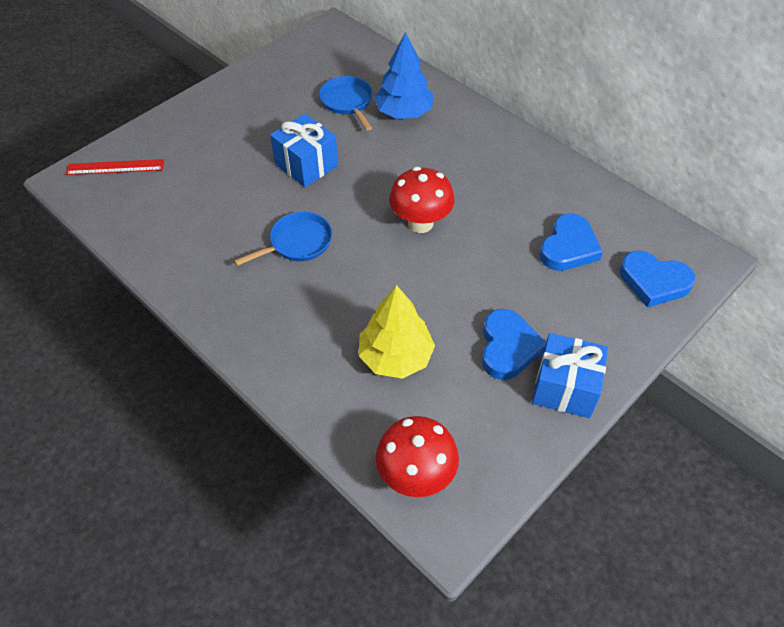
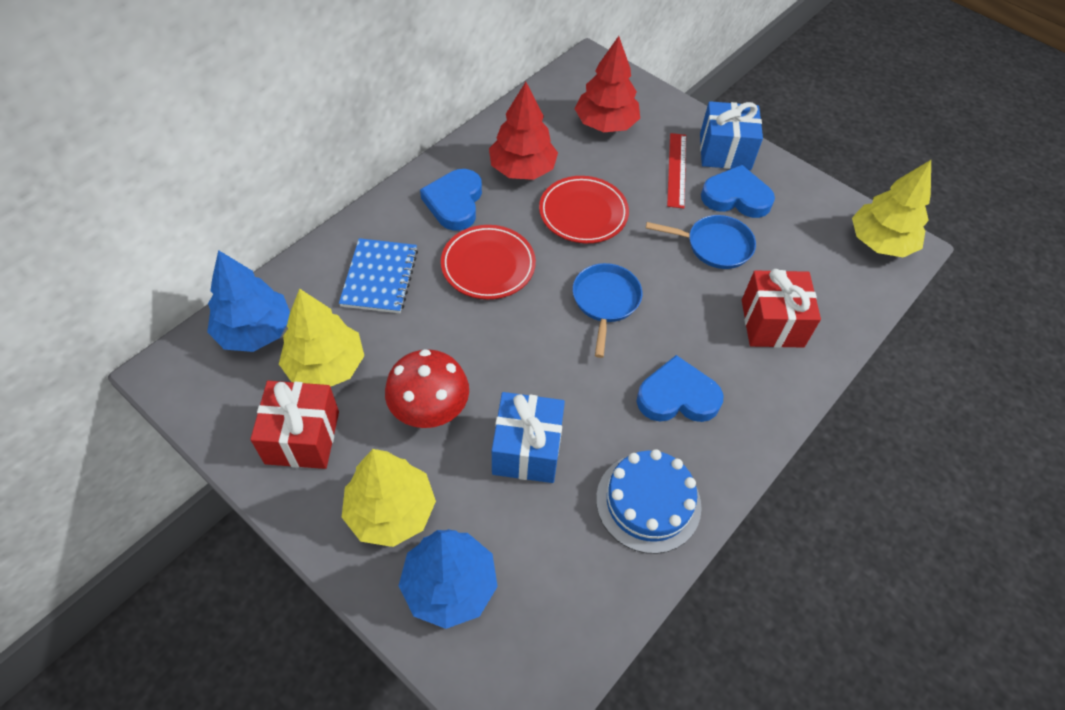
blue cake: none = 0 -> [596,449,702,554] = 1
blue notebook: none = 0 -> [339,238,418,313] = 1
blue tree: [374,32,433,119] = 1 -> [207,250,290,352] [399,529,498,629] = 2
red gift: none = 0 -> [250,381,339,469] [742,269,821,348] = 2
red mushroom: [376,416,459,497] [389,167,455,233] = 2 -> [385,349,469,428] = 1
red plate: none = 0 -> [441,225,536,299] [539,176,629,243] = 2
red tree: none = 0 -> [489,82,558,180] [575,36,640,132] = 2
yellow tree: [359,285,435,379] = 1 -> [279,288,364,387] [342,449,436,547] [852,160,931,258] = 3

